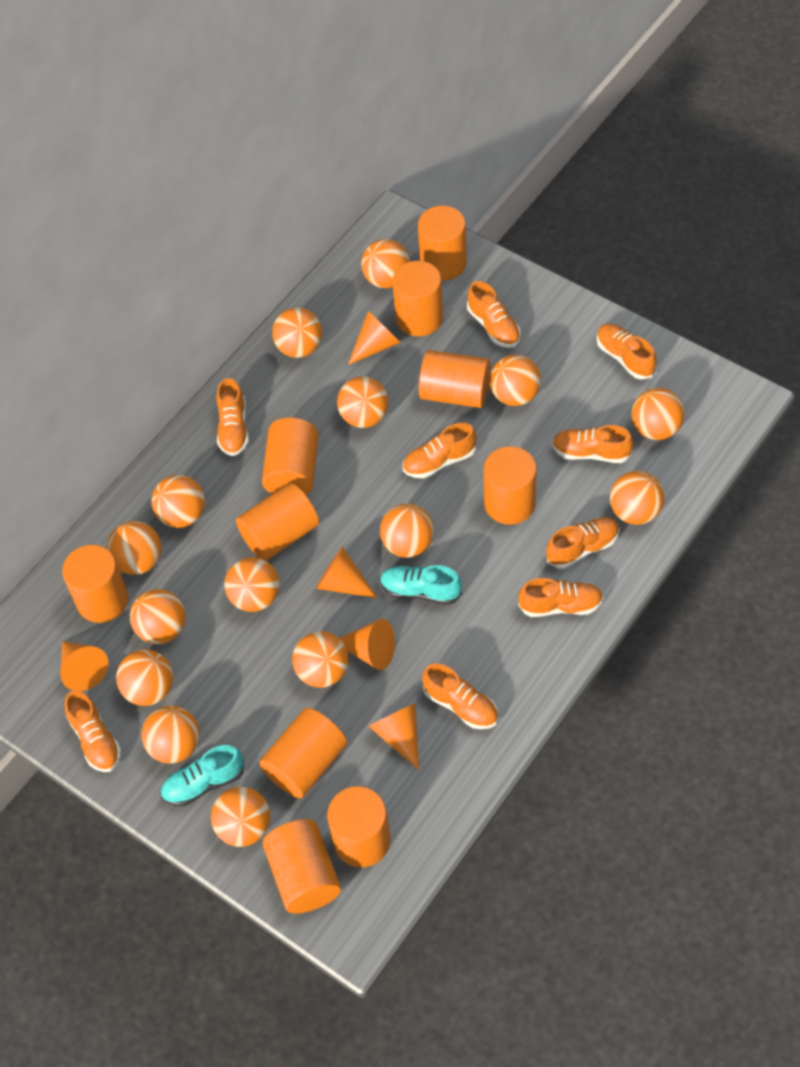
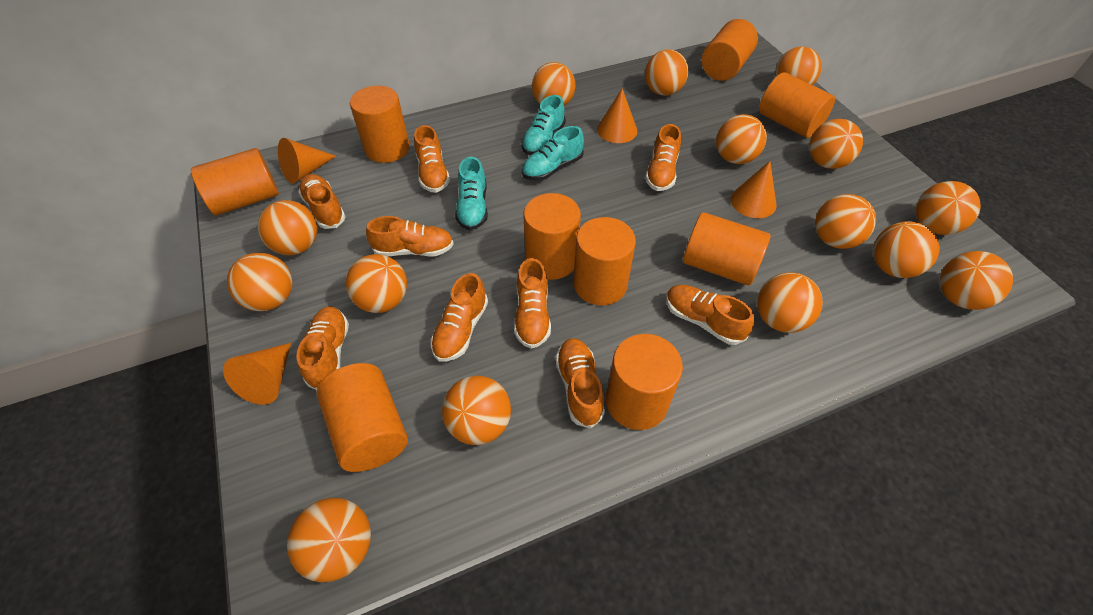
orange cone: [60,641,109,691] [316,547,378,598] [339,619,395,670] [348,311,401,365] [368,703,419,770] = 5 -> [223,343,291,405] [278,138,336,184] [597,89,638,143] [731,161,777,218] = 4
orange cylinder: [62,545,128,623] [236,483,319,561] [259,708,347,798] [262,417,319,495] [262,819,341,914] [327,786,390,867] [392,261,443,336] [418,206,467,281] [419,350,491,408] [484,446,537,525] = 10 -> [191,148,279,216] [317,363,408,472] [350,86,410,163] [523,193,581,280] [574,217,636,305] [606,334,683,430] [683,212,771,285] [702,19,758,81] [759,72,835,138] = 9
turquoise shoe: [160,745,244,807] [380,565,462,605] = 2 -> [455,157,488,230] [521,95,566,155] [522,126,584,181] = 3

